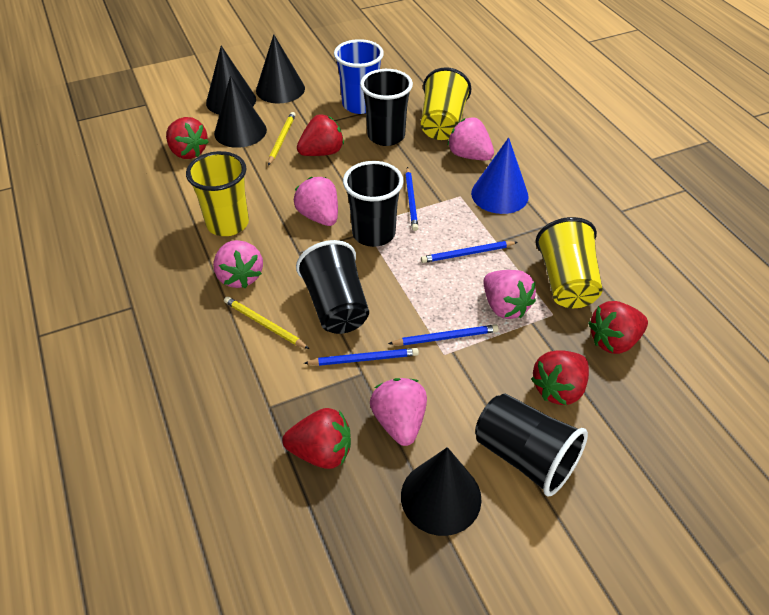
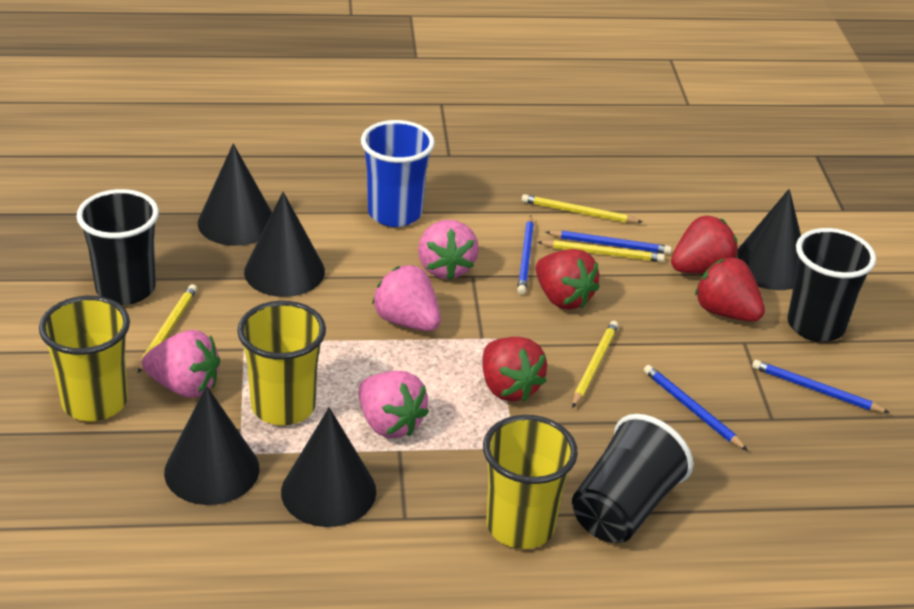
black cone: [206,46,256,115] [214,75,267,148] [256,34,305,103] [401,447,482,536] = 4 -> [164,386,259,505] [198,144,272,246] [244,192,325,297] [281,407,376,527] [738,189,801,290] = 5
black cup: [296,240,369,334] [343,161,404,247] [360,69,413,146] [475,394,588,496] = 4 -> [76,189,159,305] [572,414,693,543] [787,228,876,342] = 3
blue cone: [471,137,529,214] = 1 -> none = 0
pink strawberry: [213,240,263,288] [294,177,338,226] [370,378,427,446] [448,118,494,160] [483,270,536,319] = 5 -> [142,330,220,398] [359,371,429,438] [372,265,441,331] [418,220,479,280] = 4
red strawberry: [166,117,209,159] [282,408,351,469] [297,114,344,156] [531,350,589,405] [588,301,648,354] = 5 -> [482,337,547,402] [536,249,600,310] [671,216,738,274] [695,258,765,322] = 4
yellow pencil: [224,297,309,349] [268,112,296,165] = 2 -> [138,284,197,373] [522,194,642,223] [537,240,665,262] [572,321,619,408] = 4

